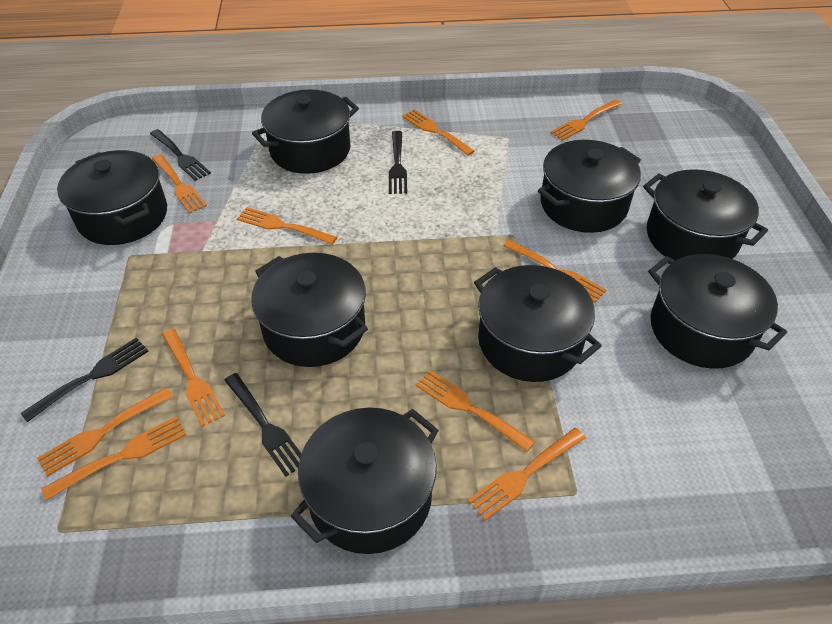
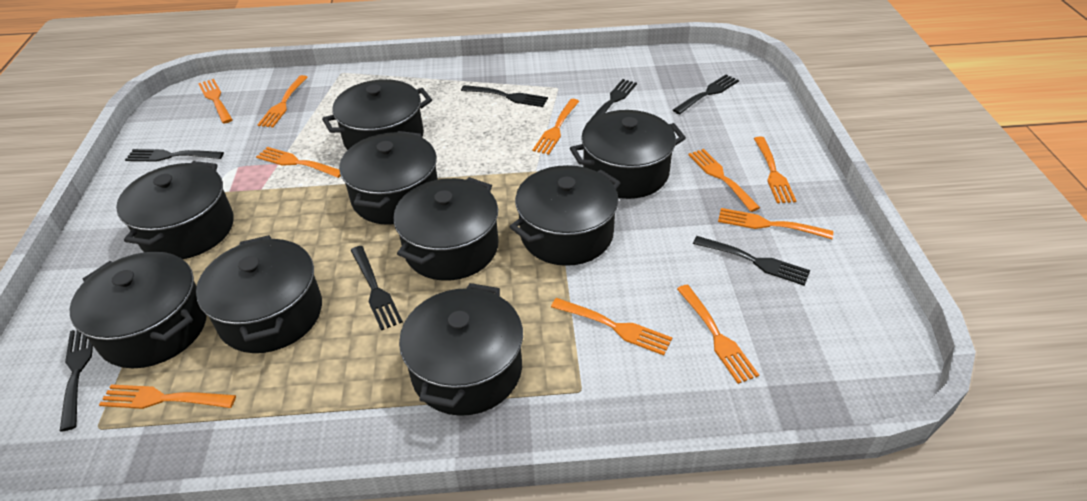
black fork: [20,338,149,422] [150,129,211,181] [224,373,301,477] [389,131,407,194] = 4 -> [60,330,93,432] [125,149,224,162] [350,246,403,331] [461,85,548,107] [588,79,637,122] [673,74,739,114] [693,236,810,286] = 7
black pot: [57,150,167,245] [251,253,368,367] [252,90,359,174] [290,408,439,554] [474,265,602,382] [538,140,641,233] [643,169,768,261] [648,254,787,369] = 8 -> [69,252,207,368] [116,161,234,259] [196,235,322,353] [322,79,432,150] [339,131,438,225] [393,177,499,281] [399,283,523,416] [510,165,621,266] [570,110,686,199] = 9

